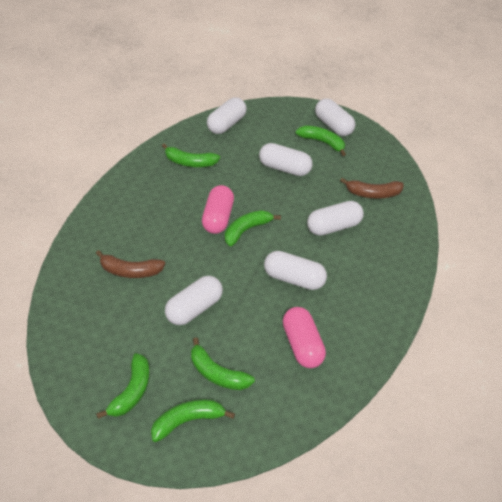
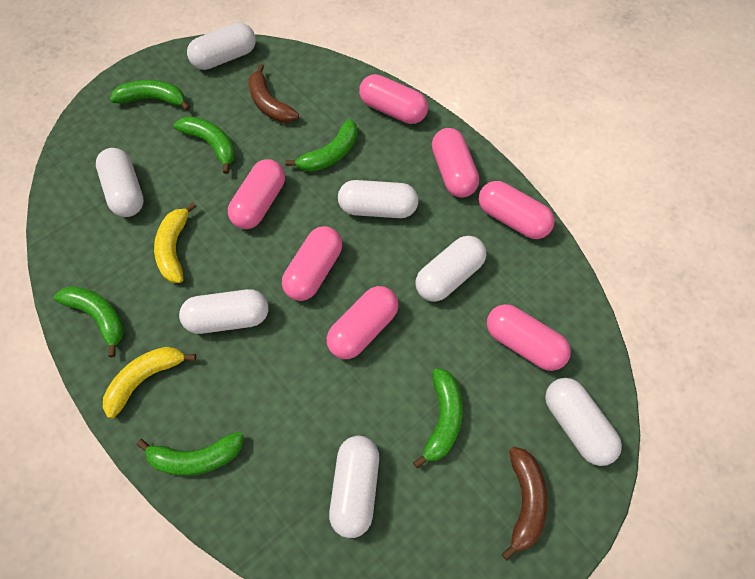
pink capsule: [202,185,234,234] [283,307,326,368] = 2 -> [228,159,285,229] [282,226,342,301] [327,286,399,359] [359,74,428,124] [432,128,479,198] [479,181,555,239] [487,304,571,371] = 7
white capsule: [165,276,223,325] [207,97,247,134] [259,143,313,176] [264,251,327,290] [307,201,364,236] [315,98,355,136] = 6 -> [96,148,144,217] [179,289,268,334] [187,23,256,70] [329,436,379,538] [338,180,418,218] [416,236,486,302] [545,378,622,466] = 7
yellow banana: none = 0 -> [103,347,196,418] [154,202,196,283] = 2

